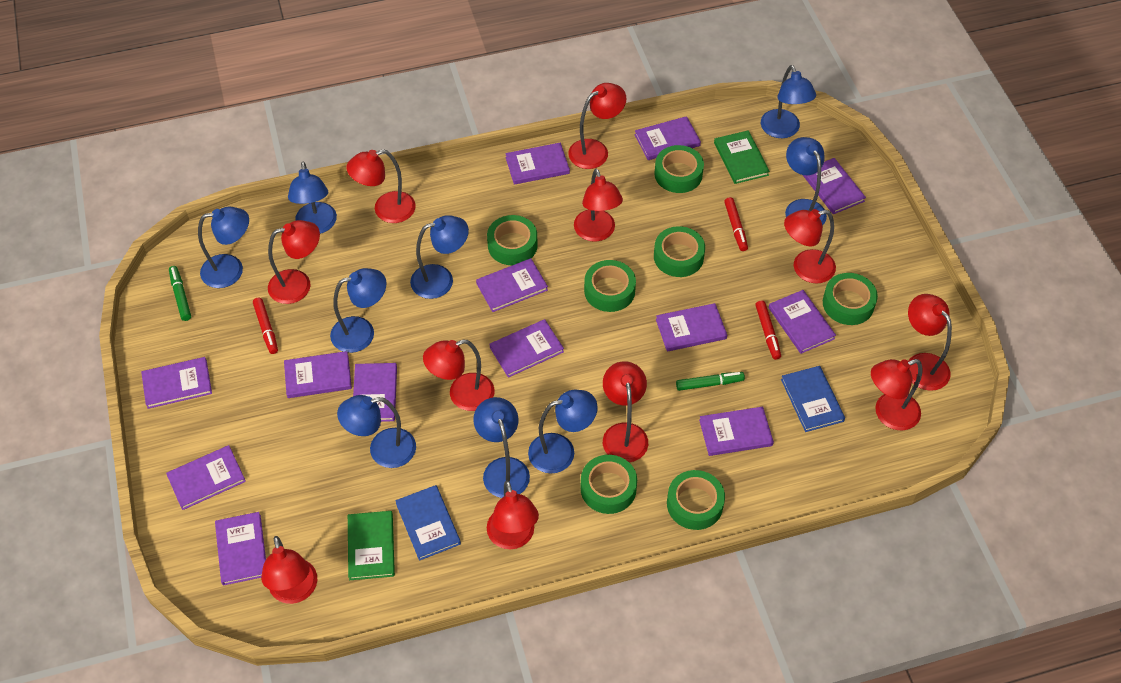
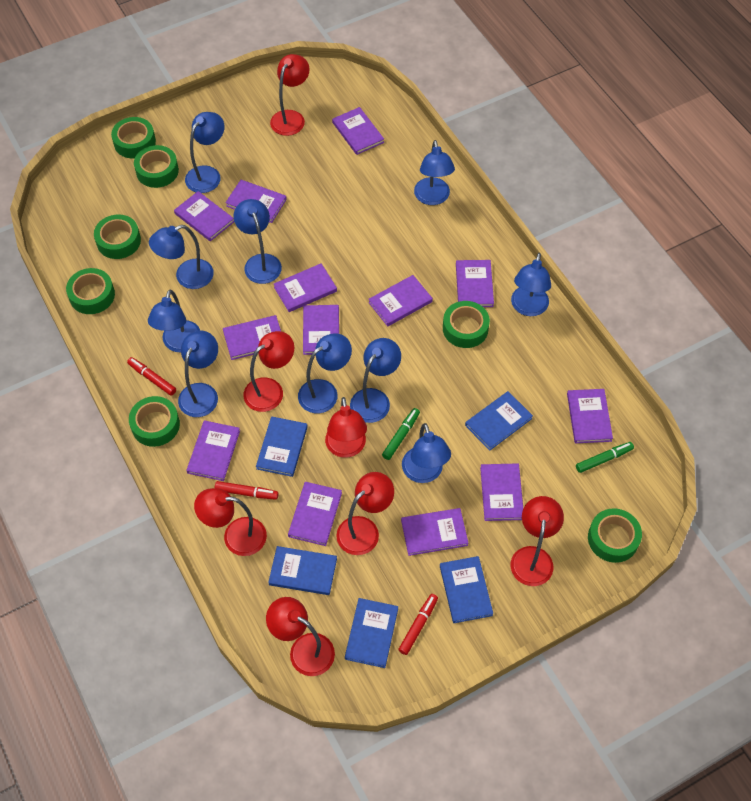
blue book: [395,485,461,561] [781,366,845,432] = 2 -> [256,416,308,477] [268,546,337,595] [345,598,398,668] [440,556,493,623] [465,391,533,451] = 5
blue lamp: [198,207,249,288] [288,162,337,234] [330,268,386,353] [337,395,416,468] [410,215,469,299] [473,397,530,498] [528,390,598,474] [761,65,816,138] [785,137,827,225] = 9 -> [148,289,200,352] [149,225,214,289] [178,330,218,417] [185,112,224,193] [234,199,282,284] [298,333,352,413] [350,338,401,423] [402,423,451,483] [414,140,455,205] [511,253,551,316] = 10
green book: [348,511,395,580] [714,130,770,184] = 2 -> none = 0
red lamp: [261,536,317,604] [268,220,320,304] [346,149,416,223] [423,339,495,411] [487,481,539,550] [568,83,626,169] [574,169,623,242] [603,361,648,462] [784,209,836,284] [871,359,922,430] [908,294,952,391] = 11 -> [194,488,267,556] [243,331,294,412] [266,597,335,676] [270,54,310,136] [325,397,367,458] [336,472,394,555] [511,496,564,586] = 7

